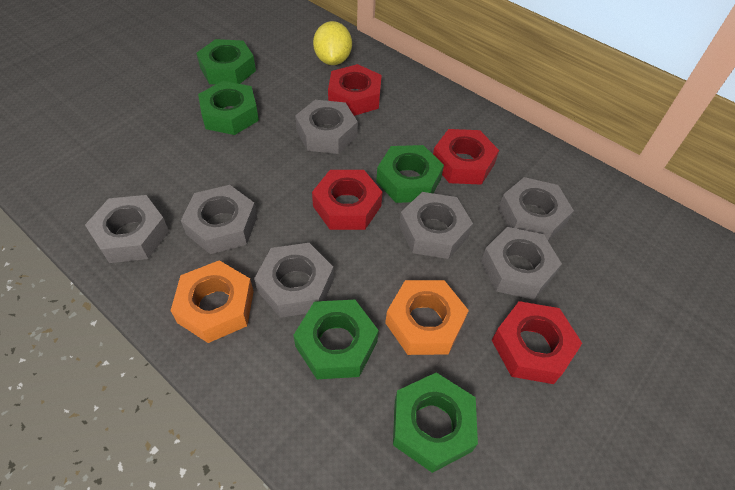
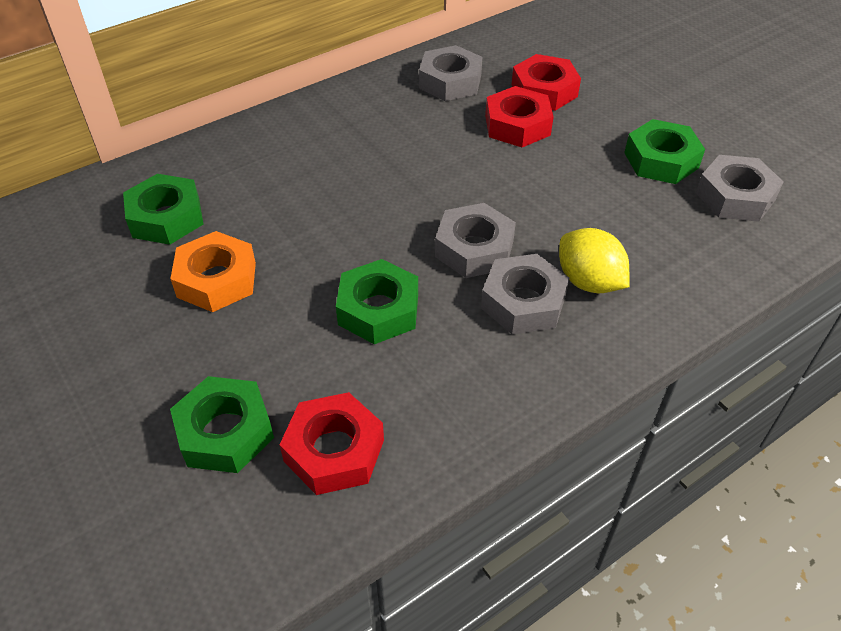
green nut: [196,39,256,85] [198,81,259,135] [293,300,379,379] [376,145,444,203] [393,373,478,473] = 5 -> [123,174,203,245] [170,376,274,473] [336,259,418,344] [624,119,705,184] = 4
grey nut: [85,195,169,263] [181,185,257,254] [254,243,334,318] [295,100,358,154] [399,192,473,259] [481,227,562,300] [498,177,574,242] = 7 -> [419,45,482,101] [435,203,516,278] [481,254,569,334] [696,155,784,222] = 4
orange nut: [171,260,254,343] [385,280,469,355] = 2 -> [170,231,256,312] = 1
red nut: [312,170,383,230] [328,64,382,116] [433,129,499,185] [492,301,582,384] = 4 -> [280,392,384,495] [485,86,554,147] [511,54,581,111] = 3

